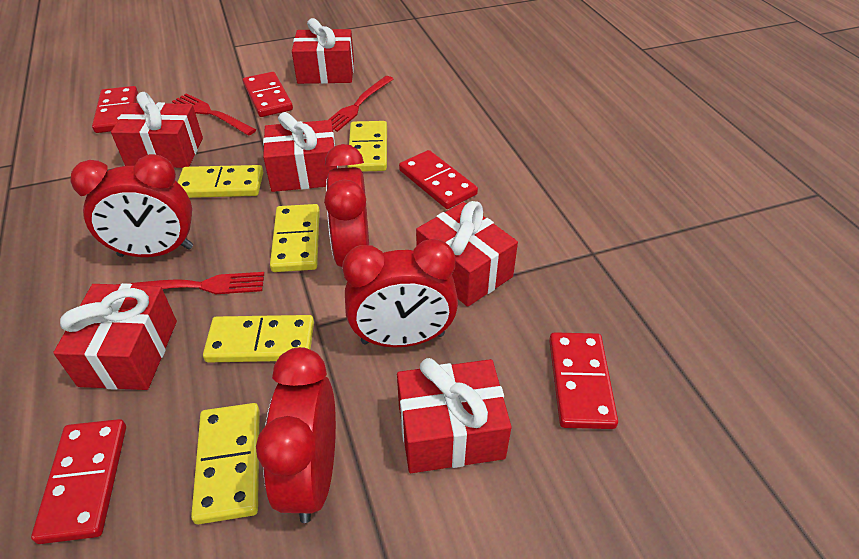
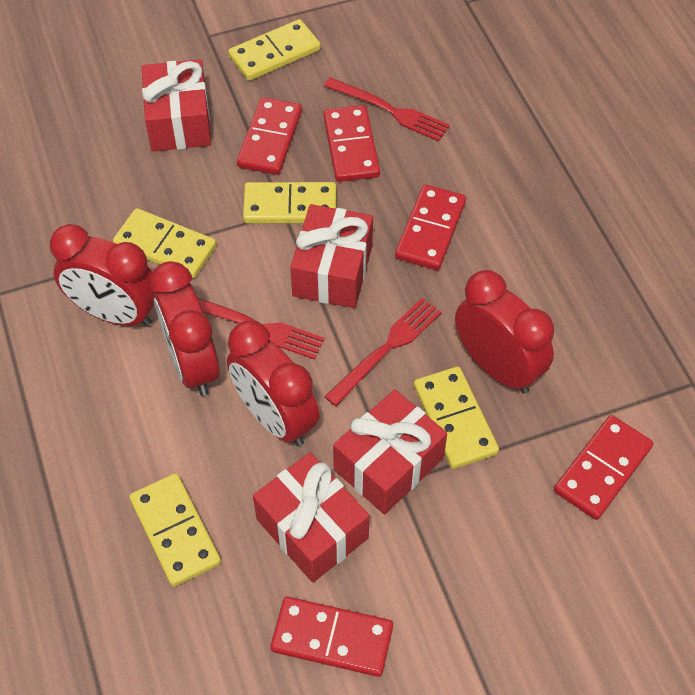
red gift: [53,283,177,390] [111,92,203,168] [263,112,338,192] [292,18,354,84] [397,358,512,473] [416,201,518,307] = 6 -> [142,59,211,151] [253,452,369,583] [290,204,373,308] [333,389,447,515] = 4

